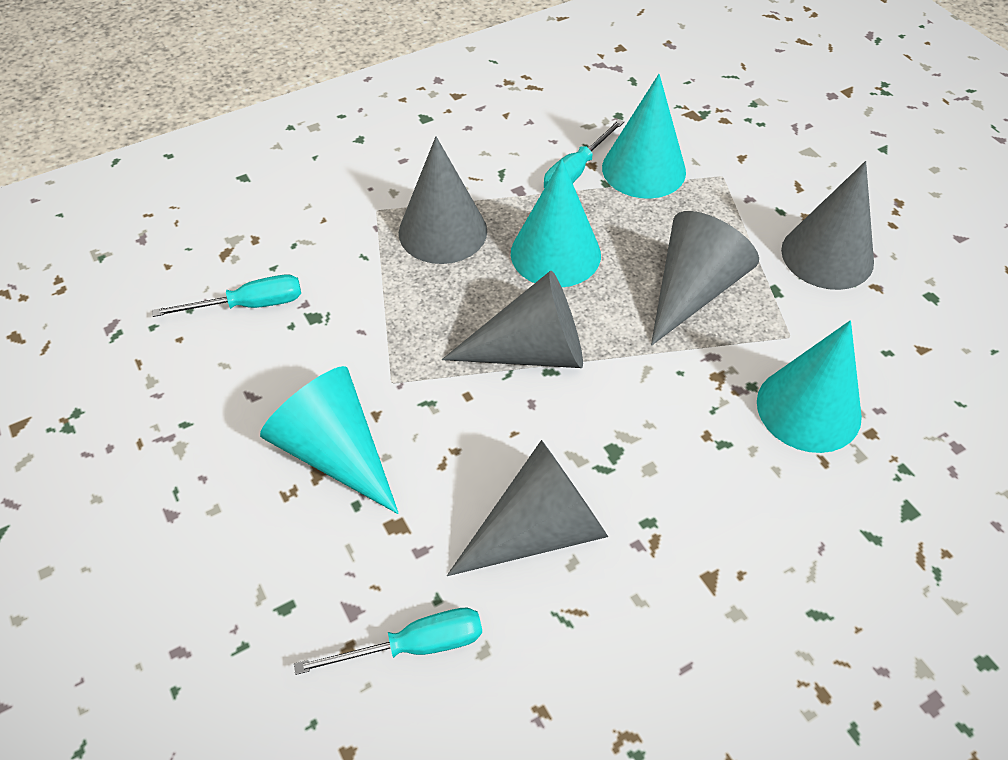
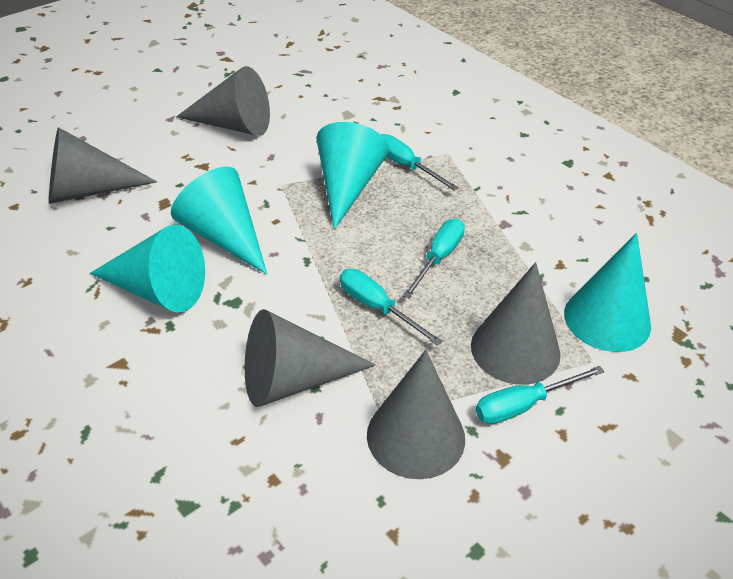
turquoise screwdriver: [152,274,301,317] [294,608,482,675] [544,119,624,188] = 3 -> [340,269,443,346] [381,134,459,190] [403,219,465,299] [476,366,604,424] = 4

